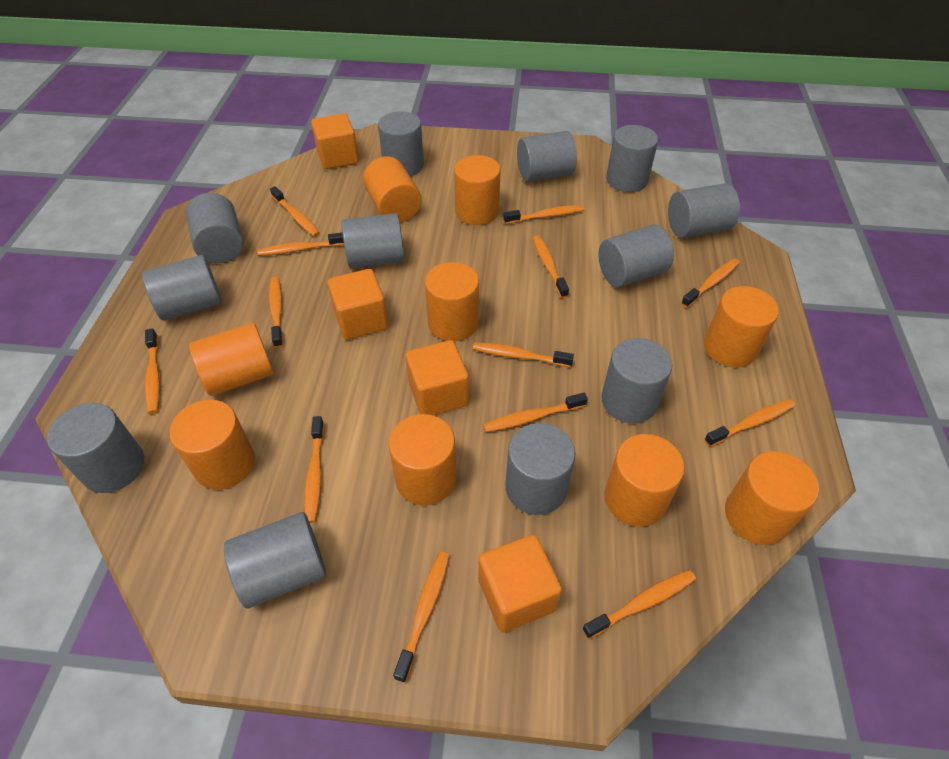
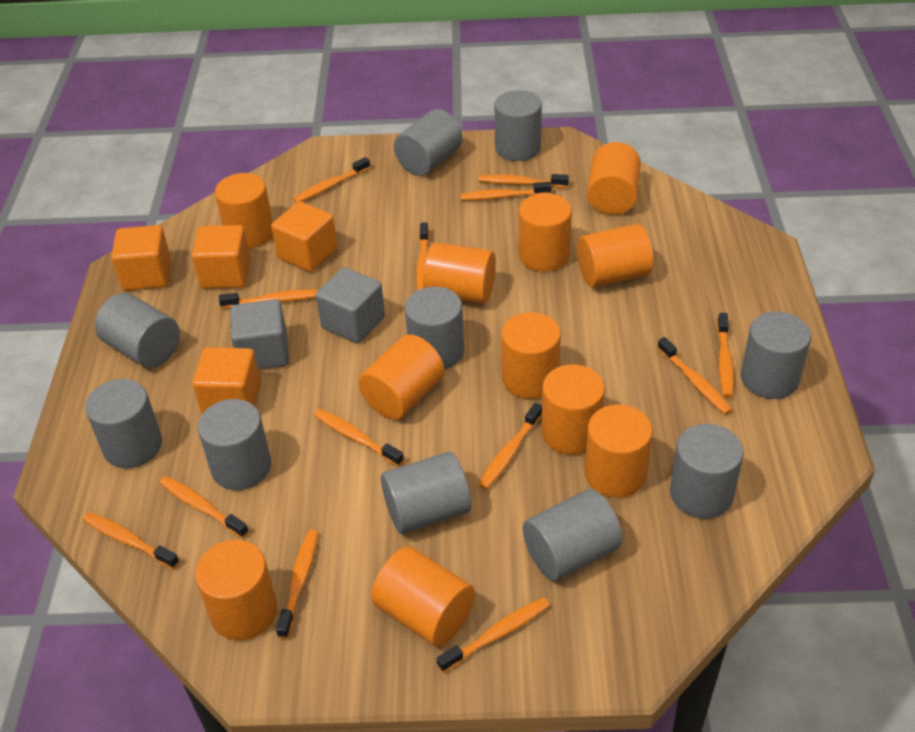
grey cube: none = 0 -> [230,299,289,370] [316,267,385,343] = 2
grey cylinder: [47,403,144,493] [142,255,222,321] [186,193,243,263] [224,512,326,609] [341,213,404,268] [378,111,424,176] [505,423,575,515] [517,131,577,182] [598,225,674,287] [601,338,672,423] [606,125,658,192] [668,183,740,238] = 12 -> [85,379,162,468] [95,293,180,368] [198,399,271,490] [381,451,471,534] [394,109,463,176] [405,286,464,370] [494,90,542,161] [523,489,622,581] [670,424,744,519] [741,312,811,399] = 10
orange cylinder: [169,400,255,490] [189,323,274,396] [363,156,421,223] [389,414,456,505] [425,262,479,341] [454,155,501,225] [604,434,685,527] [704,286,779,367] [725,451,819,545] = 9 -> [195,540,277,640] [215,173,273,249] [358,334,444,420] [371,547,475,647] [423,243,496,304] [501,312,561,399] [519,193,572,272] [541,365,605,455] [577,224,653,288] [585,405,653,498] [587,142,641,215] = 11

